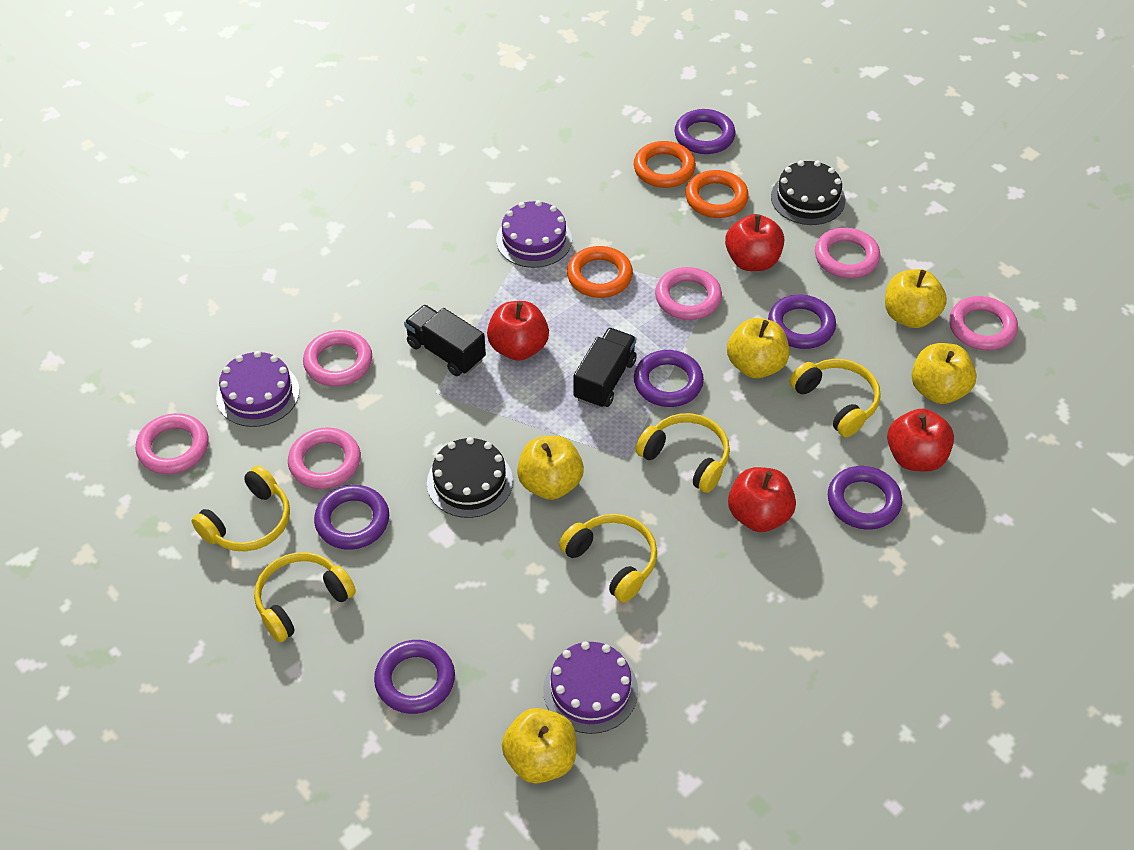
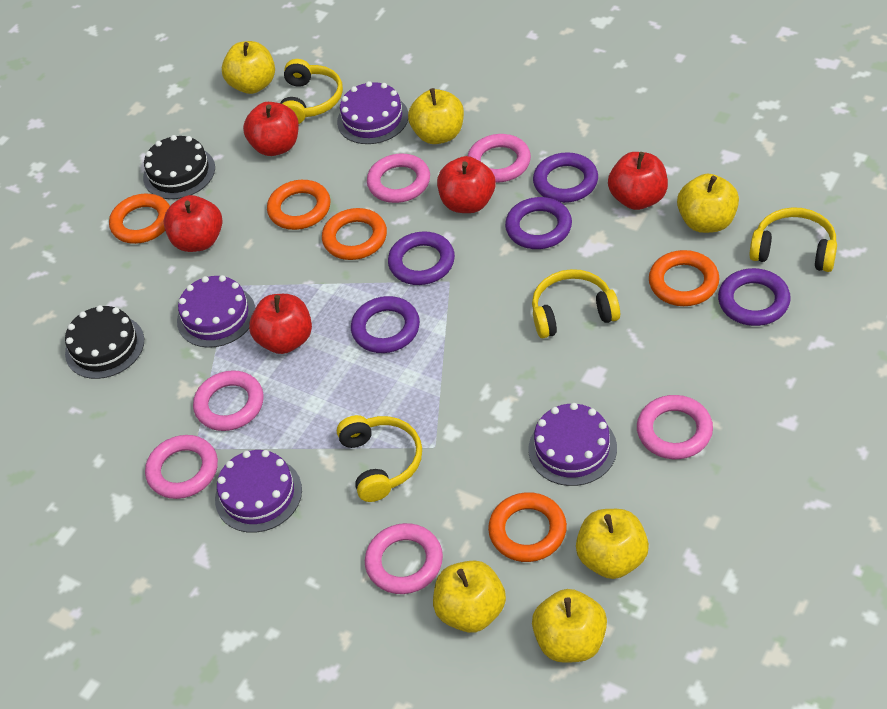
black truck: [404,305,486,376] [573,328,637,408] = 2 -> none = 0
orange ring: [567,246,633,298] [634,141,696,188] [685,170,749,218] = 3 -> [109,194,170,244] [267,180,330,230] [322,208,387,260] [488,492,567,562] [649,250,719,306] = 5
purple cake: [216,351,299,427] [496,200,572,268] [543,641,638,734] = 3 -> [177,275,255,348] [215,450,302,533] [337,81,408,144] [528,403,617,486] = 4
purple ring: [314,485,389,550] [374,640,455,714] [634,350,704,407] [675,109,736,154] [768,295,836,349] [828,466,902,530] = 6 -> [351,296,420,353] [388,232,455,285] [505,197,572,249] [533,152,598,203] [718,268,791,326] = 5
red apple: [487,301,549,361] [725,214,784,271] [728,467,796,532] [887,409,954,472] = 4 -> [163,195,222,252] [243,102,299,156] [249,294,312,354] [437,156,496,213] [608,152,668,210] = 5
yellow apple: [502,708,576,784] [517,436,584,500] [727,318,789,378] [885,269,947,328] [912,343,977,404] = 5 -> [222,41,275,94] [408,88,464,144] [433,560,506,633] [532,589,607,663] [576,509,649,579] [677,174,739,233] = 6
yellow headphones: [192,465,290,551] [254,552,356,642] [559,514,657,603] [636,413,730,493] [790,359,881,437] = 5 -> [280,59,343,124] [337,415,422,502] [532,269,620,338] [749,207,837,272] = 4

